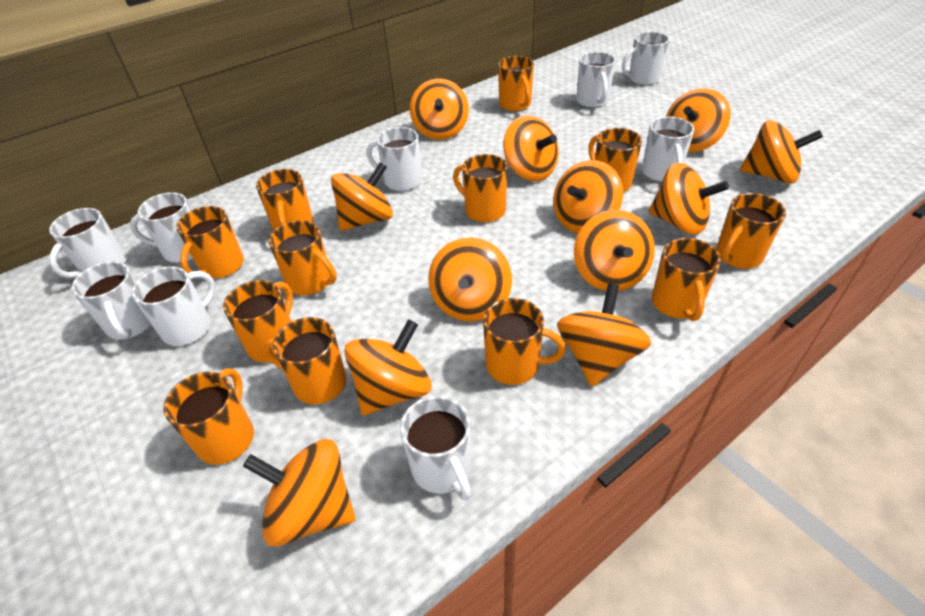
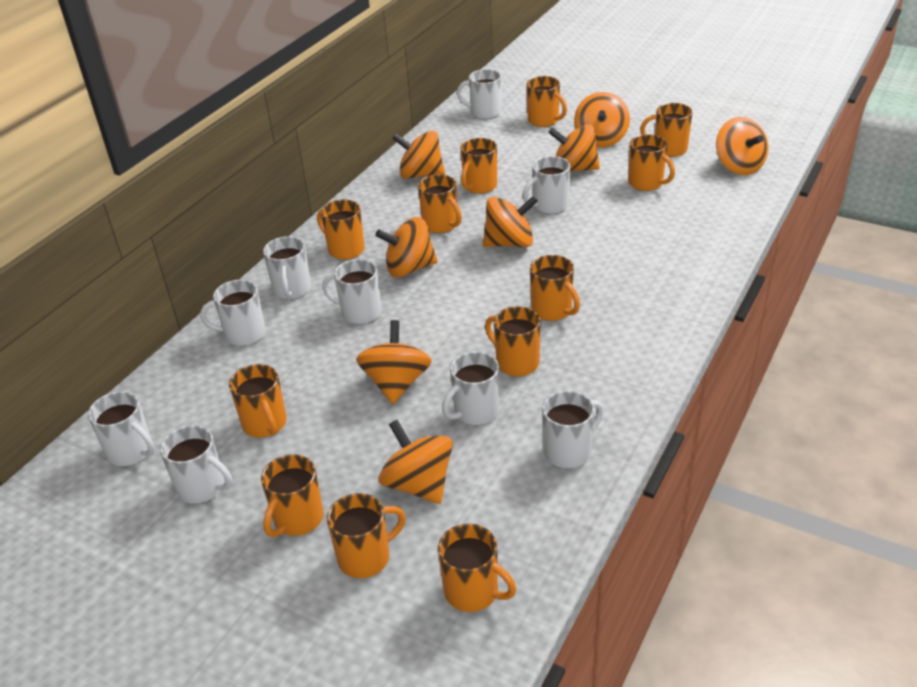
orange spinning top: [243,439,355,547] [331,162,393,231] [344,319,431,415] [410,79,469,140] [428,237,512,322] [503,116,559,181] [553,160,623,233] [557,283,651,386] [574,210,655,291] [648,163,729,235] [666,88,731,152] [740,120,823,184] = 12 -> [356,320,432,404] [376,217,438,277] [379,420,453,504] [392,131,445,179] [483,196,538,247] [548,124,600,172] [574,92,630,148] [716,117,768,175] = 8

